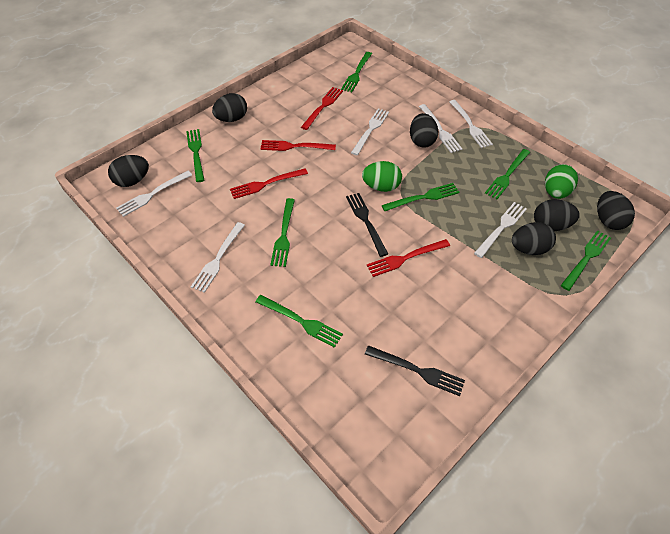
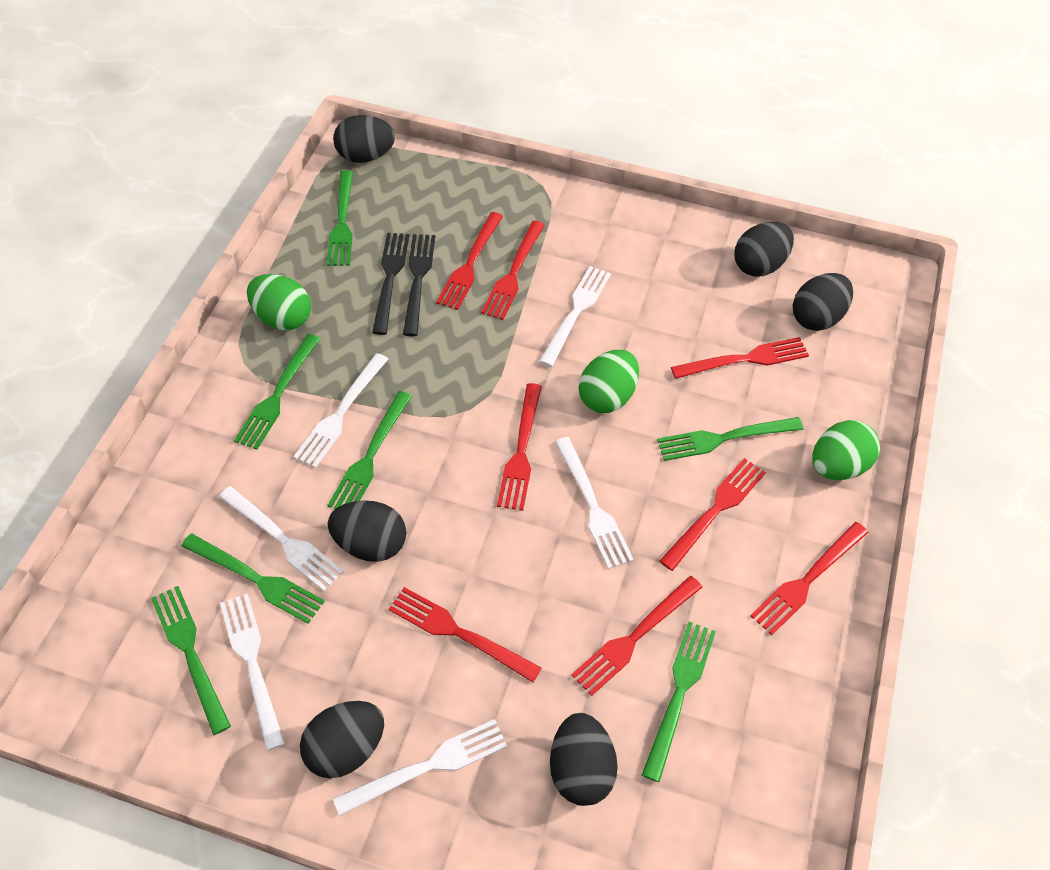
green egg: [362,161,402,192] [545,164,578,199] = 2 -> [247,274,311,330] [579,350,639,413] [812,420,880,480] = 3
red fork: [230,168,308,199] [260,140,336,151] [301,87,343,130] [367,239,450,277] = 4 -> [389,587,542,682] [436,212,503,310] [481,221,545,320] [497,383,542,511] [571,576,702,696] [659,458,766,571] [671,337,809,379] [750,522,869,635] = 8

